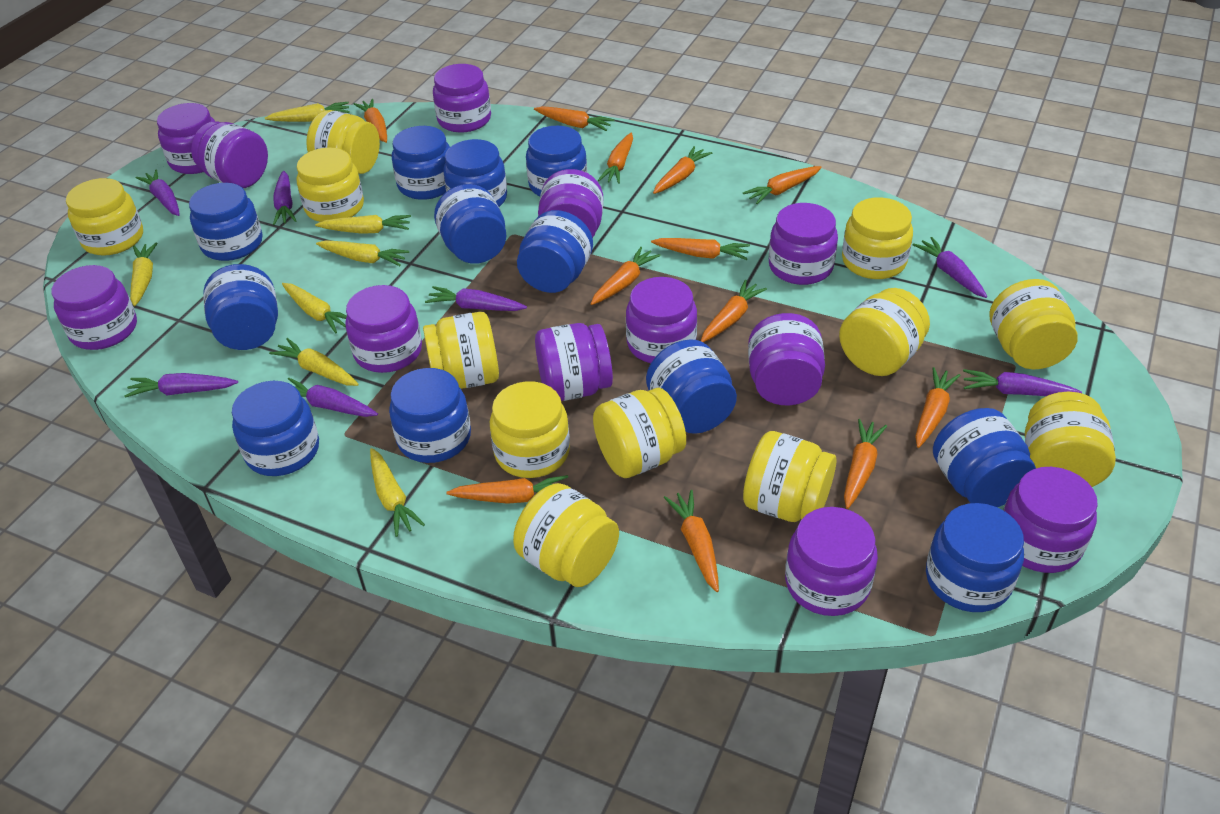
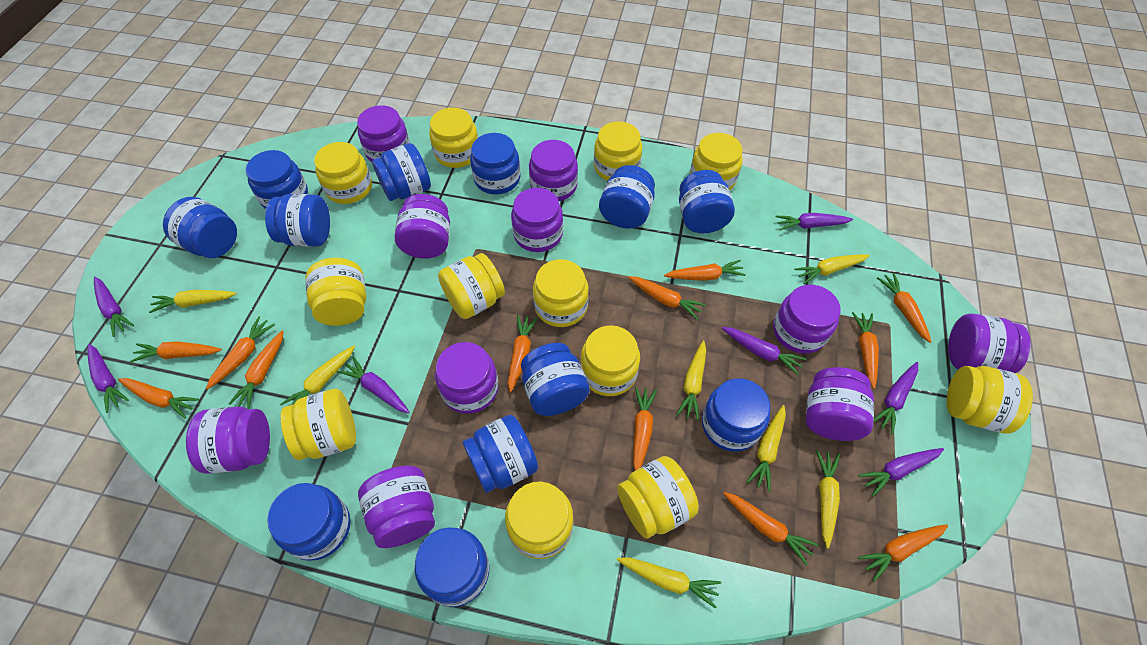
purple jar: [52,265,137,350] [157,103,215,174] [191,121,268,188] [345,285,422,373] [433,64,491,132] [535,323,613,401] [538,169,603,238] [626,277,697,363] [748,313,825,405] [769,203,838,285] [785,507,878,616] [1003,467,1098,573] = 12 -> [186,407,270,474] [357,105,410,162] [358,465,435,548] [395,194,450,259] [435,342,499,414] [511,188,563,252] [529,140,578,201] [773,285,841,354] [806,367,874,441] [948,313,1031,373] = 10

